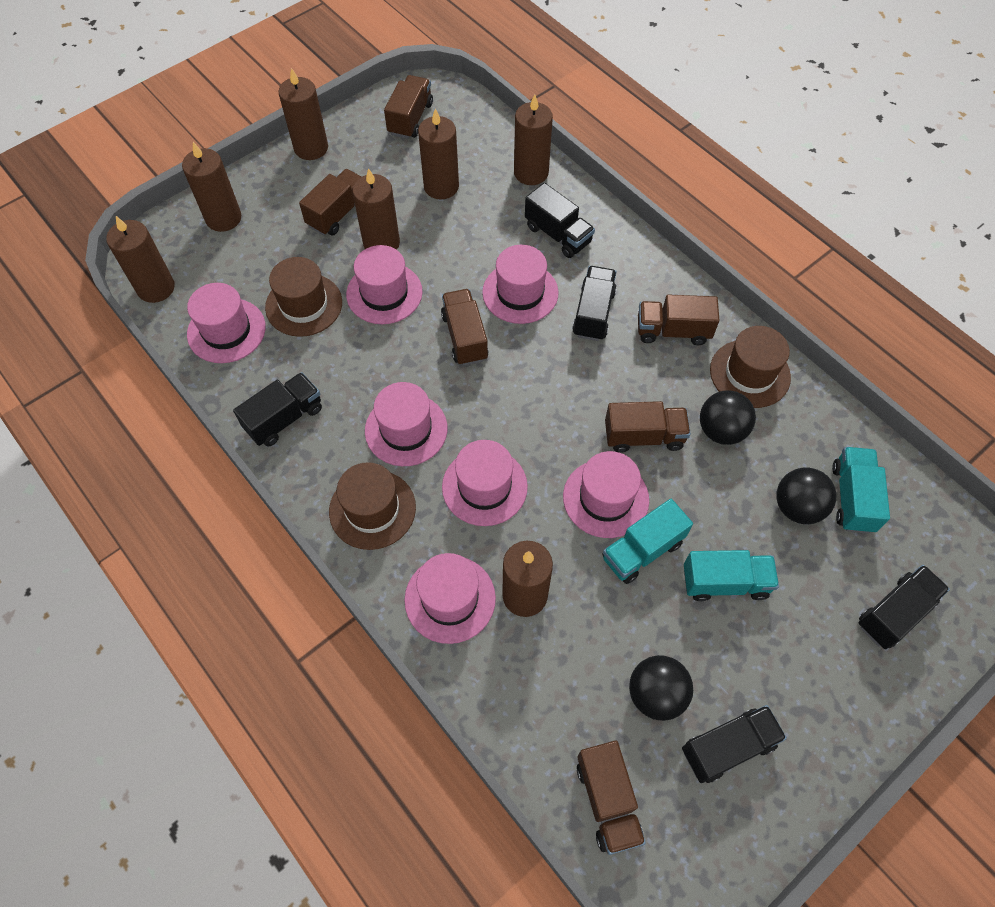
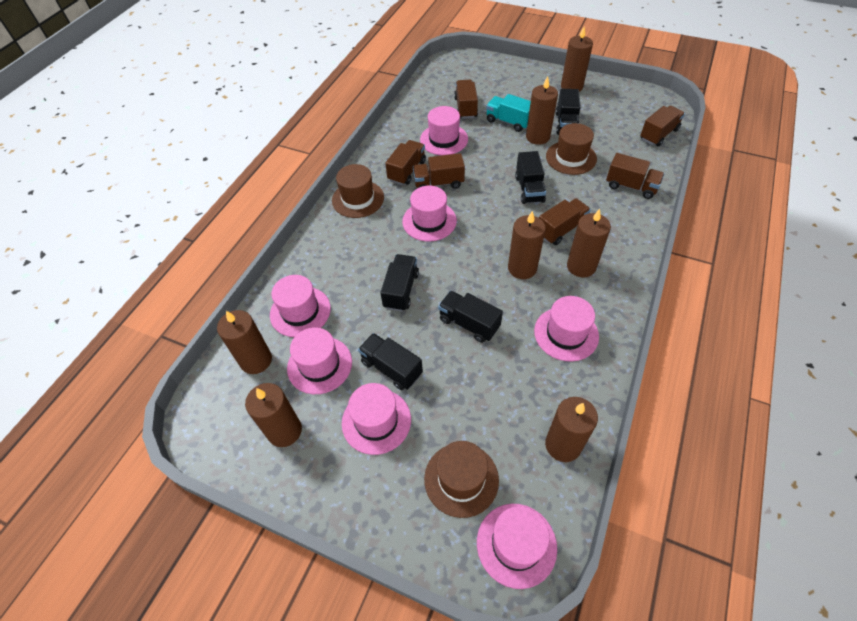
black ball: [629,655,693,721] [700,390,756,445] [776,468,837,524] = 3 -> none = 0
turquoise truck: [602,499,693,584] [684,550,779,601] [832,447,890,533] = 3 -> [486,94,531,132] = 1

